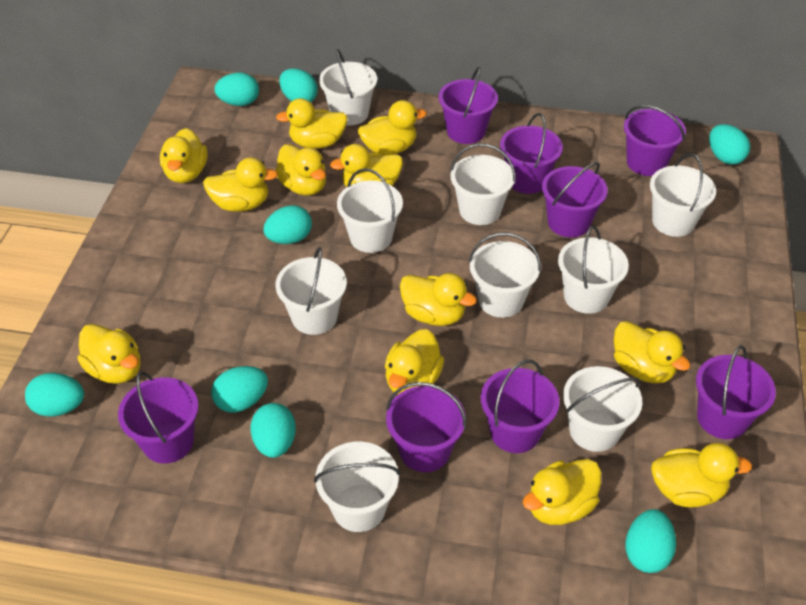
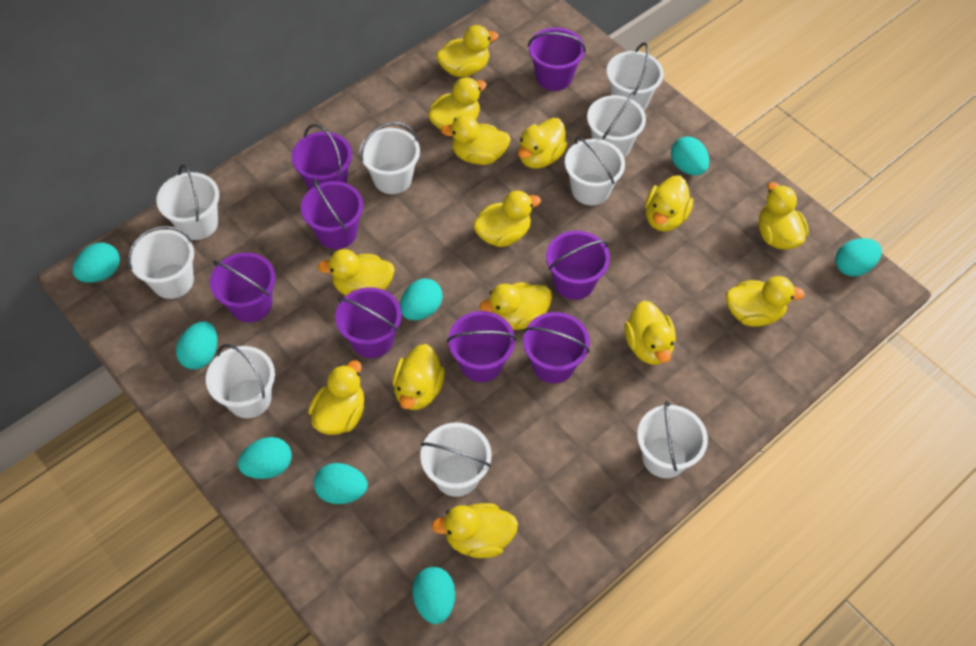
yellow duck: [77,324,141,384] [160,128,208,183] [203,157,278,212] [275,144,326,196] [276,98,348,149] [330,144,403,187] [358,100,427,155] [385,329,444,395] [400,273,477,326] [523,459,601,525] [614,321,690,383] [651,443,752,508] = 12 -> [308,360,364,435] [318,249,395,296] [392,344,445,410] [428,77,487,130] [431,503,518,558] [436,25,499,77] [441,115,511,165] [473,191,541,247] [480,282,552,330] [518,118,567,169] [625,301,676,365] [645,176,693,232] [726,276,805,327] [759,182,809,250] = 14

